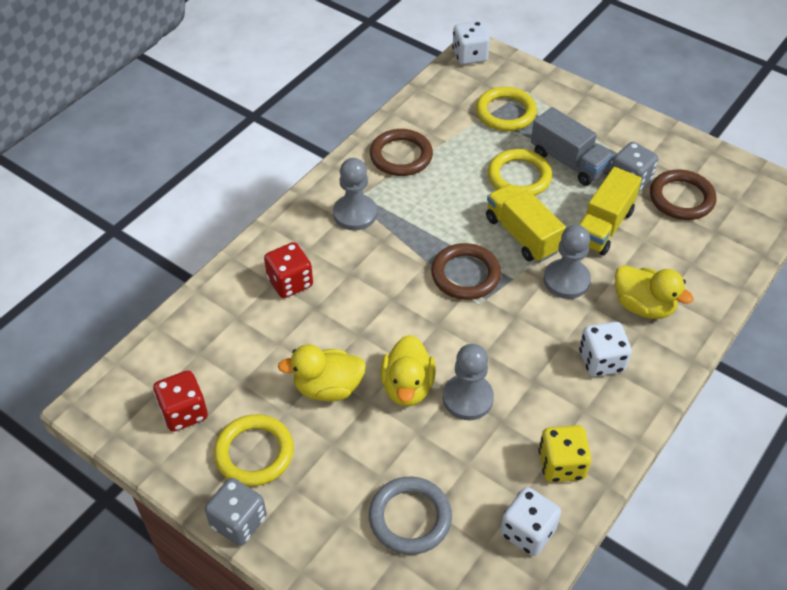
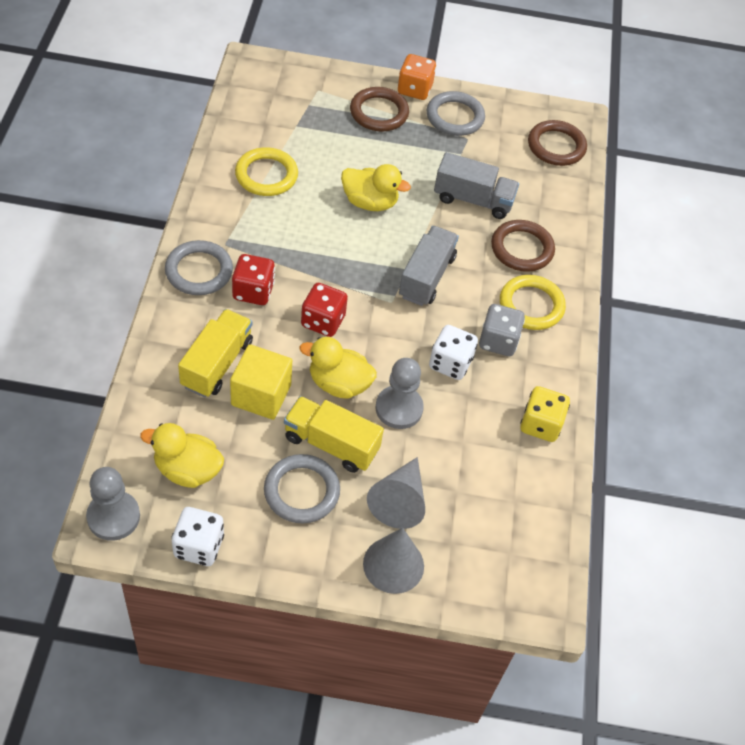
grey cone: none = 0 -> [363,528,424,594] [367,457,425,529] = 2
grey dice: [205,478,267,546] [610,142,658,192] = 2 -> [479,304,525,356] = 1
grey pawn: [333,158,377,231] [443,344,494,420] [544,225,591,299] = 3 -> [86,467,140,541] [375,358,424,429] = 2
grey ring: [369,477,452,555] = 1 -> [165,240,233,295] [264,454,340,523] [427,91,485,136] = 3
grey truck: [531,107,614,186] = 1 -> [399,226,459,306] [434,152,519,219] = 2
orange dice: none = 0 -> [398,54,436,100] = 1
white dice: [452,21,490,65] [500,487,561,556] [579,322,632,377] = 3 -> [171,507,224,566] [429,325,478,380] = 2
yellow cube: none = 0 -> [230,344,292,420] = 1
yellow ring: [214,414,294,486] [476,87,537,131] [488,149,552,196] = 3 -> [235,147,298,196] [500,275,566,330] = 2

